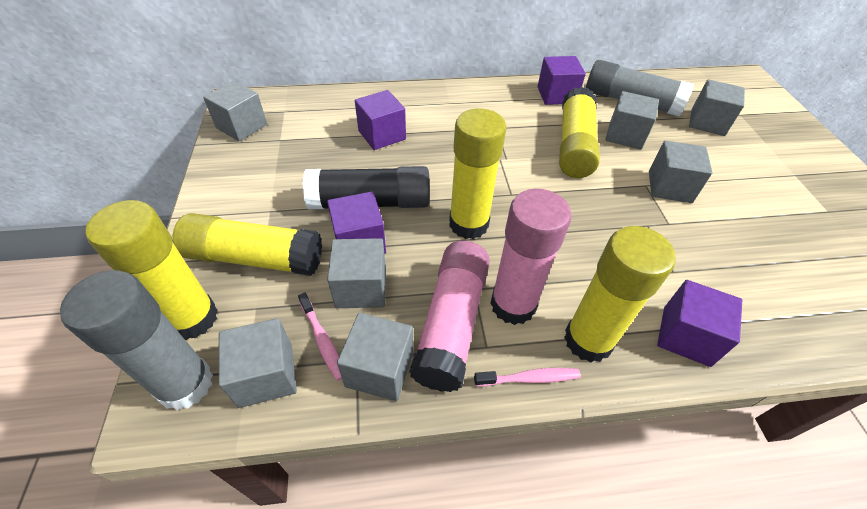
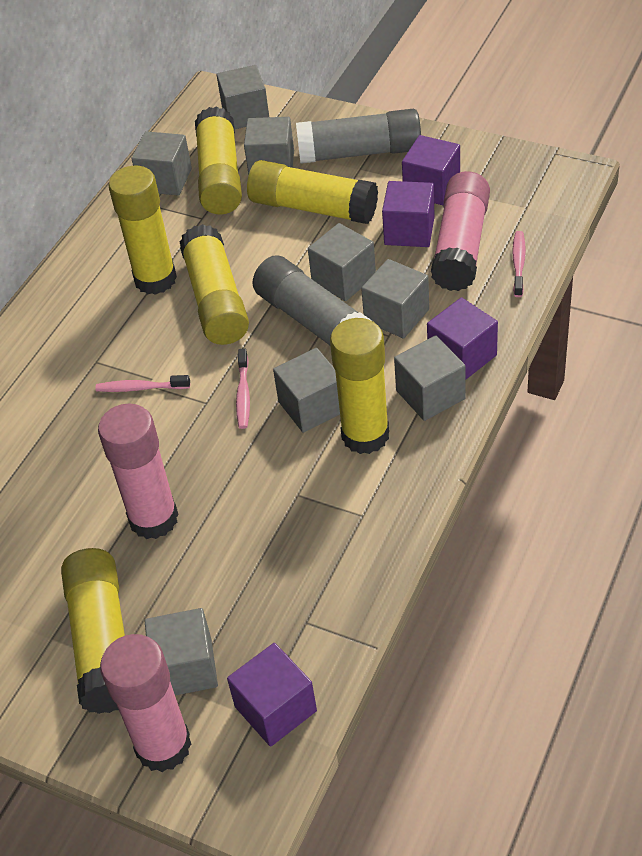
black glue stick: [302,166,430,210] = 1 -> none = 0
grey cube: [203,81,267,141] [219,318,297,408] [327,238,386,308] [337,313,413,401] [605,91,659,150] [649,141,713,203] [689,79,745,136] = 7 -> [132,131,192,196] [144,608,218,696] [217,65,269,129] [244,117,294,174] [273,348,340,433] [308,223,376,301] [361,259,429,339] [394,335,466,421] = 8
pink glue stick: [409,241,490,392] [490,189,572,325] = 2 -> [98,403,179,539] [100,634,191,772] [431,171,490,291] = 3
pink toothbrush: [298,292,342,381] [474,368,581,387] = 2 -> [95,375,190,392] [236,349,250,429] [512,231,526,297] = 3
yellow glue stick: [86,200,218,340] [172,213,322,276] [449,108,507,239] [559,87,600,178] [564,226,676,362] = 5 -> [61,548,125,714] [108,166,177,295] [180,224,249,345] [195,106,242,214] [247,160,378,224] [330,318,389,454] = 6

